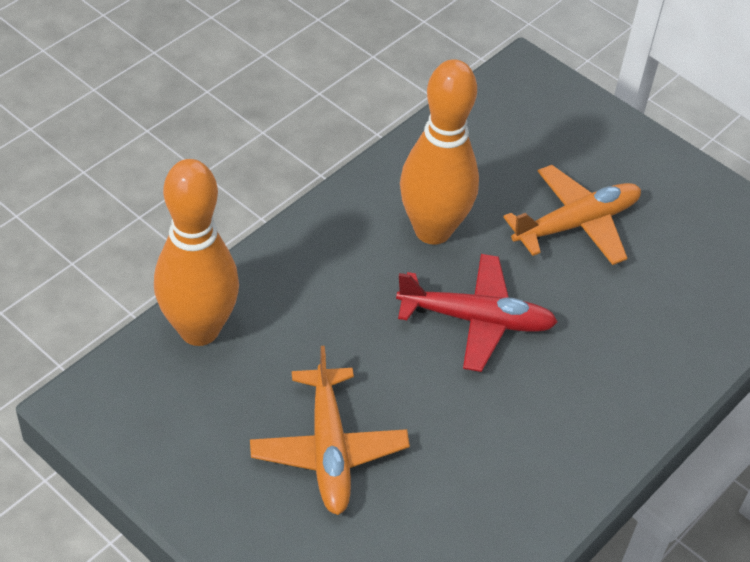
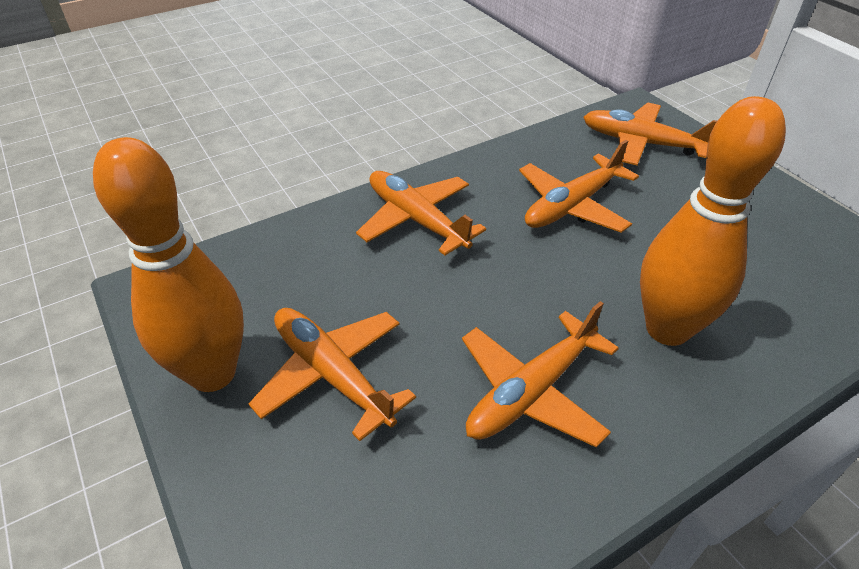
orange plane: [250,346,410,515] [503,165,641,265] = 2 -> [249,308,416,441] [356,171,486,255] [462,301,619,447] [519,140,639,233] [583,103,717,165] = 5
red plane: [396,254,558,372] = 1 -> none = 0

